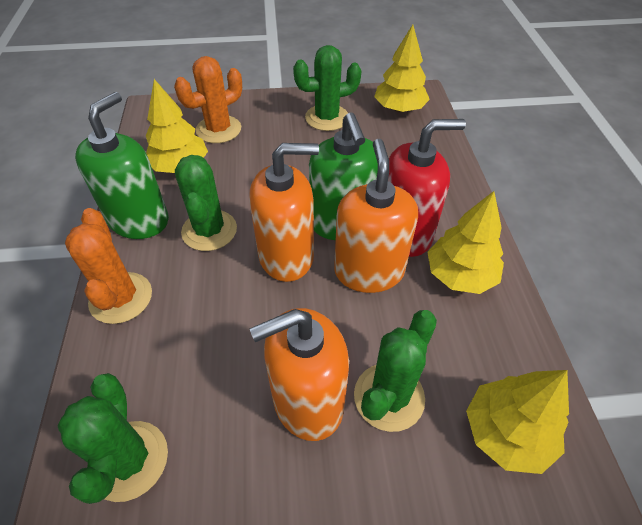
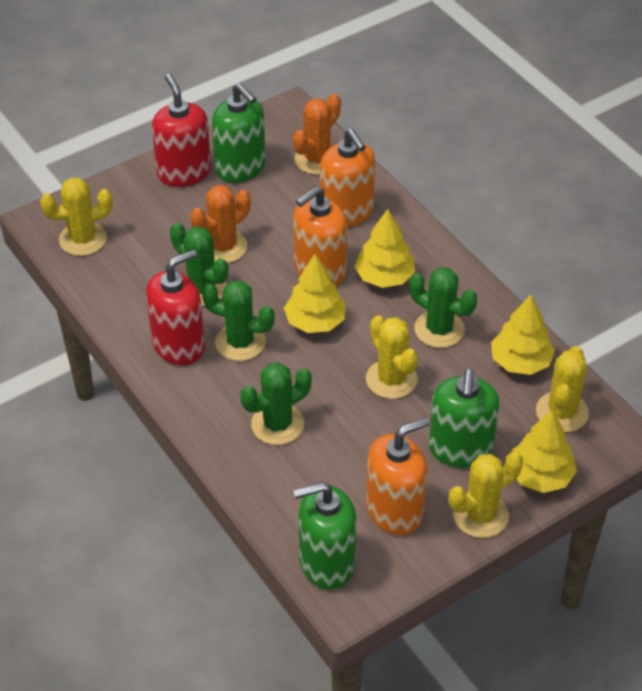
green soap dispenser: [75,92,169,239] [309,113,378,240] = 2 -> [212,83,266,183] [293,482,356,590] [429,368,500,468] = 3
red soap dispenser: [388,119,466,257] = 1 -> [146,249,205,365] [152,74,211,187] = 2
yellow cactus: none = 0 -> [40,178,113,256] [366,315,418,399] [449,452,523,538] [536,346,589,432] = 4

